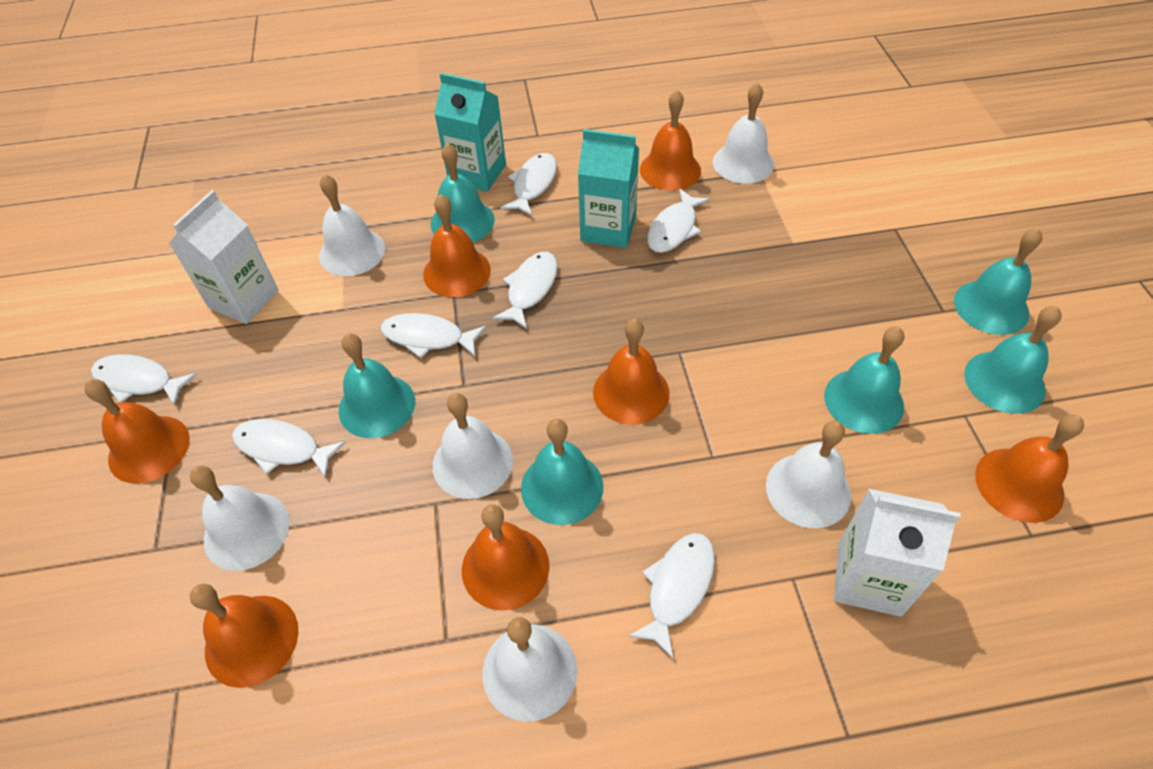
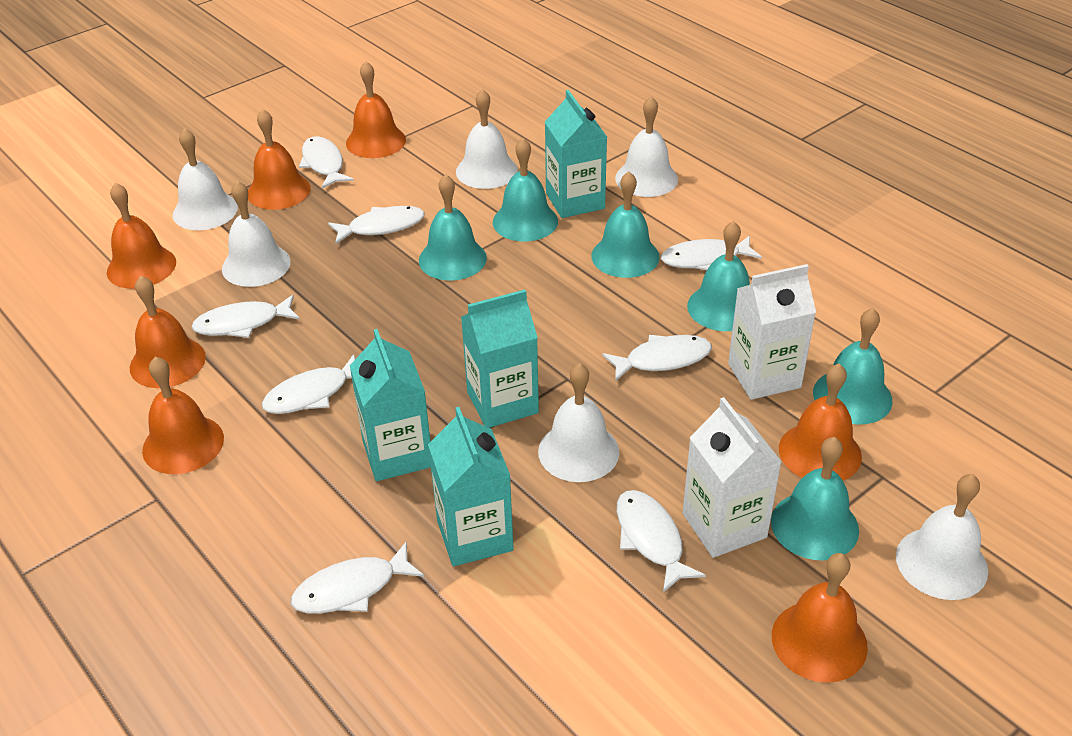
turquoise carton: [434,73,506,192] [578,129,639,248] = 2 -> [350,329,431,481] [428,407,514,566] [461,289,539,428] [545,90,607,218] = 4
white fish: [91,354,197,405] [232,419,346,478] [381,313,486,358] [492,252,558,329] [501,153,557,216] [628,533,715,660] [647,189,710,253] = 7 -> [191,295,300,338] [262,354,355,414] [291,541,424,614] [299,136,354,189] [328,206,425,244] [602,335,712,382] [617,490,706,593] [661,235,762,270] = 8

